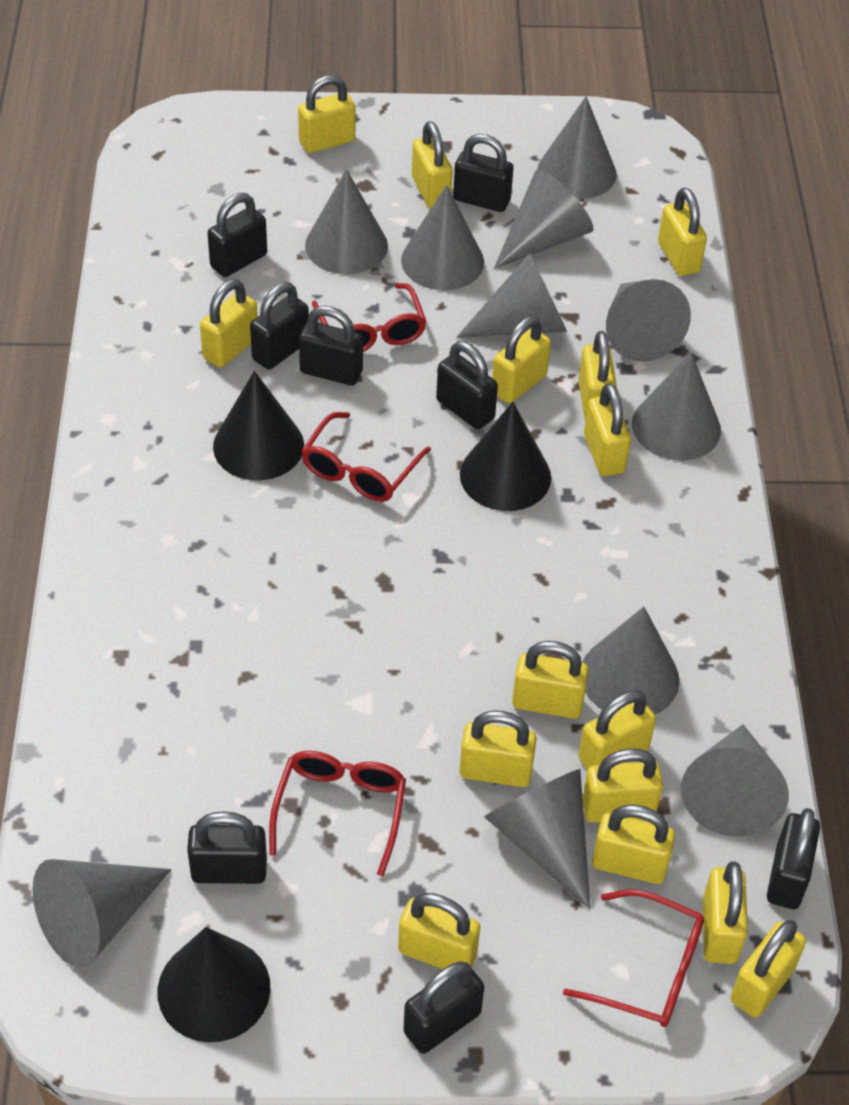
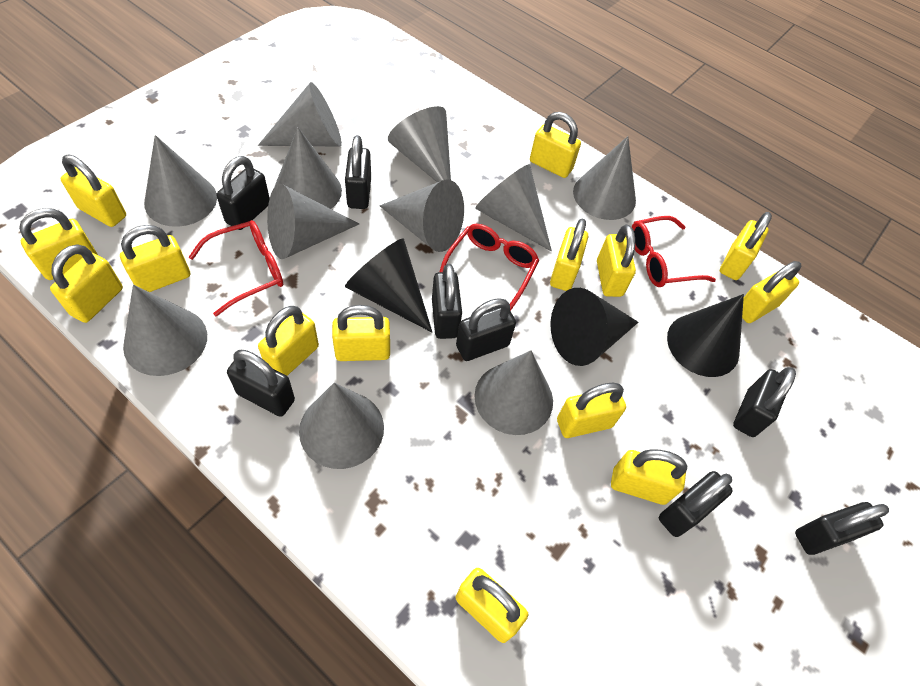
red glasses: [269,751,406,876] [301,412,431,502] [312,283,427,352] [563,889,705,1027] = 4 -> [189,220,283,316] [440,224,539,311] [632,216,716,287] = 3
yellow padlock: [200,279,258,368] [298,75,355,153] [398,893,480,969] [412,121,453,208] [459,710,537,787] [492,316,551,403] [512,641,589,719] [578,331,617,420] [578,690,656,770] [582,749,663,823] [584,383,631,476] [592,804,675,884] [658,188,707,276] [703,861,748,964] [730,920,806,1018] = 15 -> [19,208,98,280] [50,244,123,323] [61,155,126,227] [120,225,190,292] [258,306,319,376] [332,305,390,361] [456,568,528,643] [530,112,581,178] [550,219,588,291] [557,382,626,438] [597,225,636,297] [611,449,687,505] [720,212,772,280] [742,261,801,323] = 14

